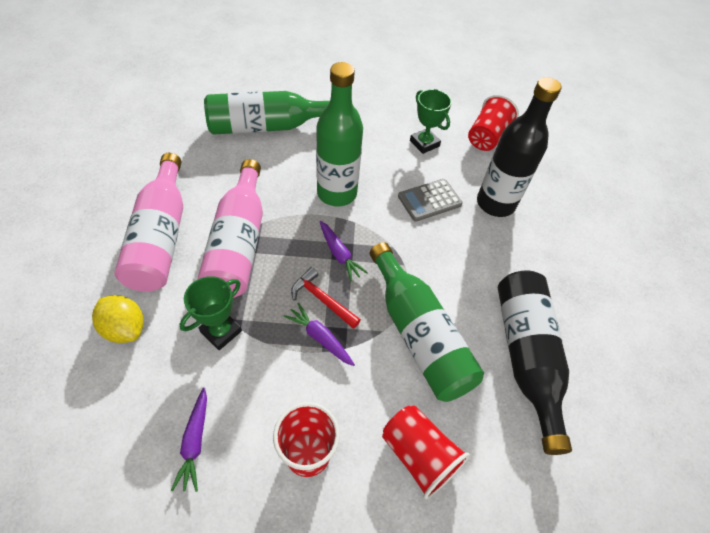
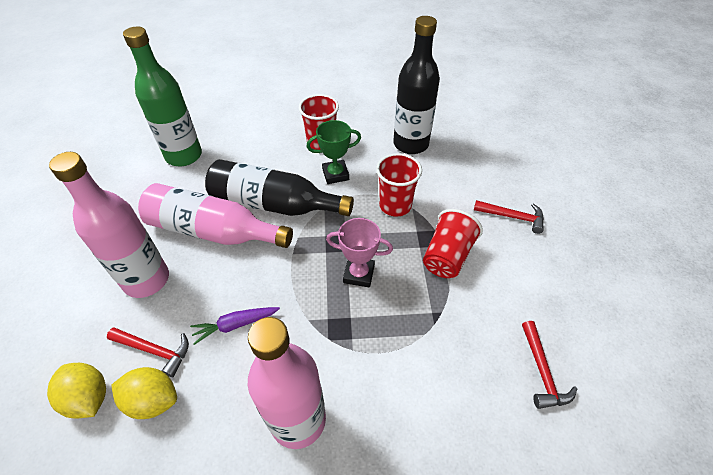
green bottle: [204,91,330,135] [316,62,363,206] [370,242,484,402] = 3 -> [123,27,202,166] = 1
green trophy: [180,276,242,350] [410,89,452,154] = 2 -> [306,120,361,184] = 1
grey calculator: [398,179,463,222] = 1 -> none = 0
pink bottle: [114,153,183,292] [198,159,263,298] = 2 -> [49,152,169,298] [138,183,293,248] [248,317,326,449] = 3
pink trophy: none = 0 -> [326,218,393,287] = 1
purple carrot: [171,388,207,492] [284,303,355,366] [320,221,368,282] = 3 -> [190,307,280,345] = 1
red hammer: [291,267,361,329] = 1 -> [107,327,189,377] [474,200,544,234] [522,321,577,409] = 3
yellow lemon: [92,295,144,343] = 1 -> [47,363,106,419] [111,367,177,419] = 2

